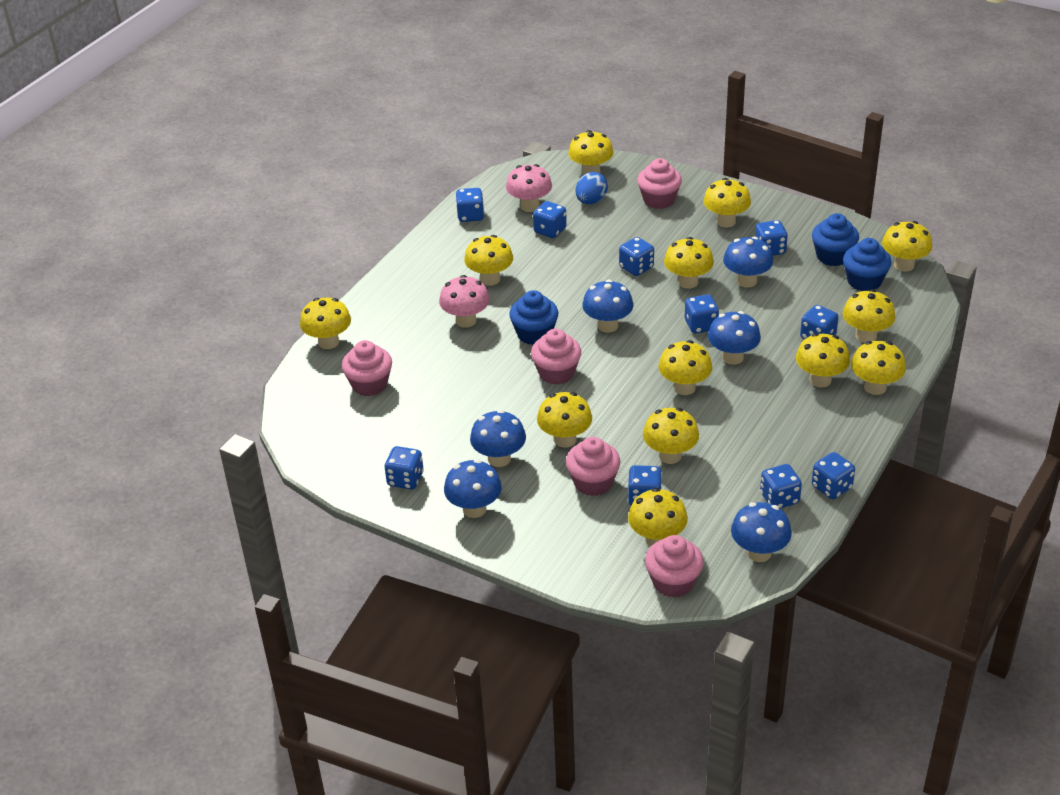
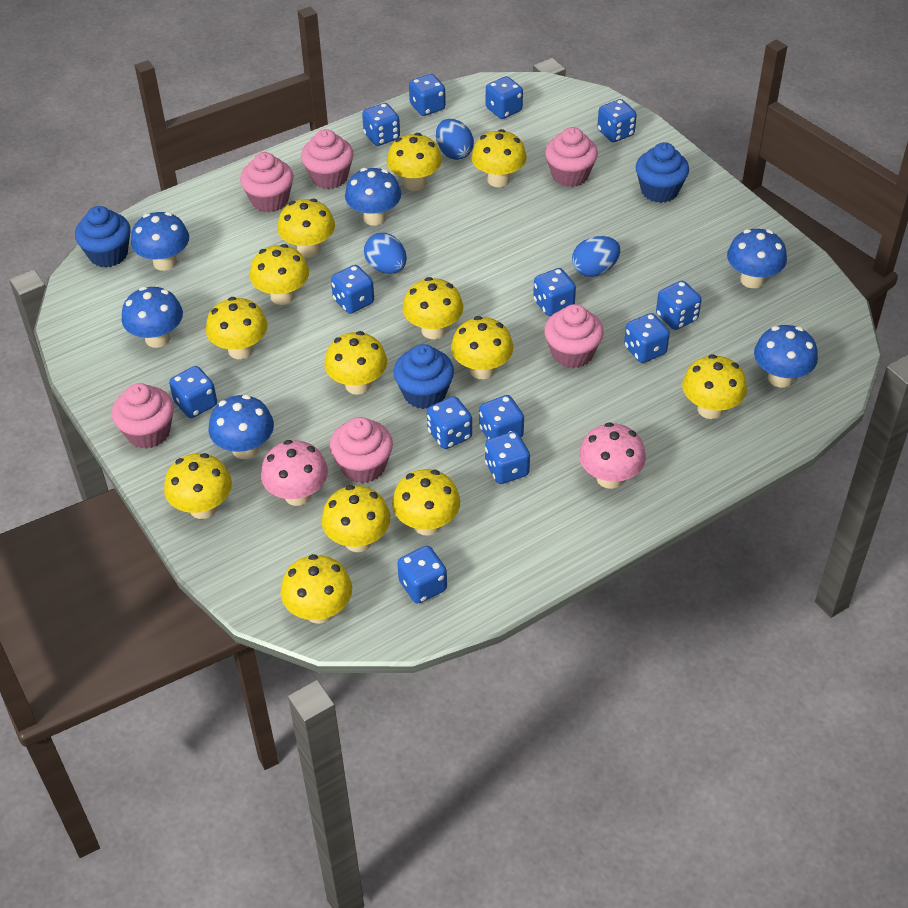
blue dice: [384,446,424,489] [456,188,484,222] [533,201,567,238] [619,237,654,276] [628,465,662,506] [685,294,719,334] [755,220,788,256] [760,464,802,509] [800,305,839,339] [812,452,855,499] = 10 -> [169,366,217,418] [331,265,374,314] [362,103,400,146] [397,546,447,604] [409,74,446,116] [427,396,472,449] [479,395,524,439] [485,431,530,484] [486,76,523,119] [533,268,576,316] [597,99,637,142] [624,313,670,363] [656,281,702,330] = 13
blue egg: [576,172,608,204] = 1 -> [364,233,407,274] [436,119,474,160] [572,236,620,277] = 3
pink cupcake: [342,340,392,396] [531,329,581,385] [566,437,620,496] [637,158,682,209] [645,535,704,598] = 5 -> [112,383,174,449] [240,152,294,212] [301,129,354,189] [330,417,393,483] [544,304,604,368] [545,127,598,187] = 6

